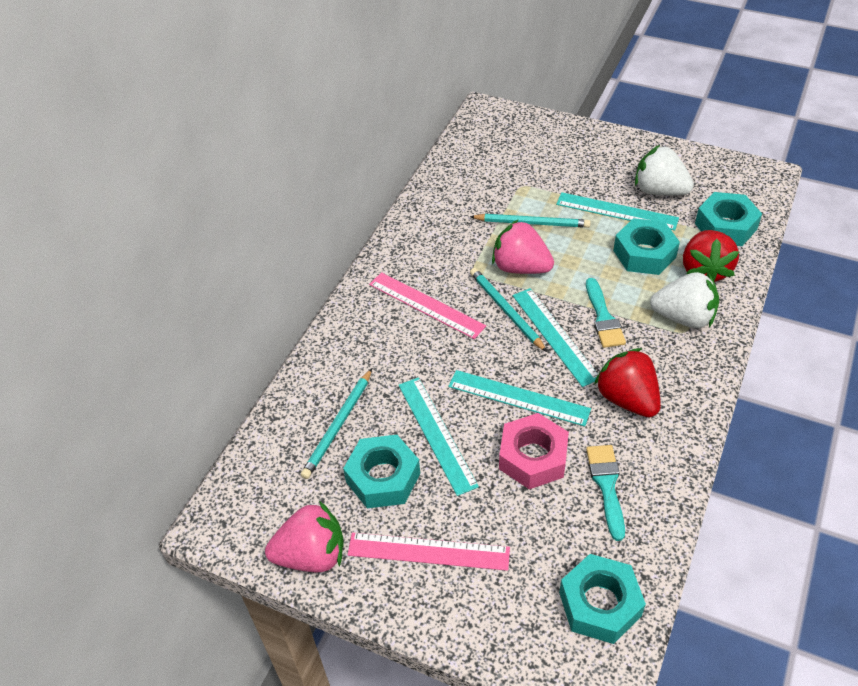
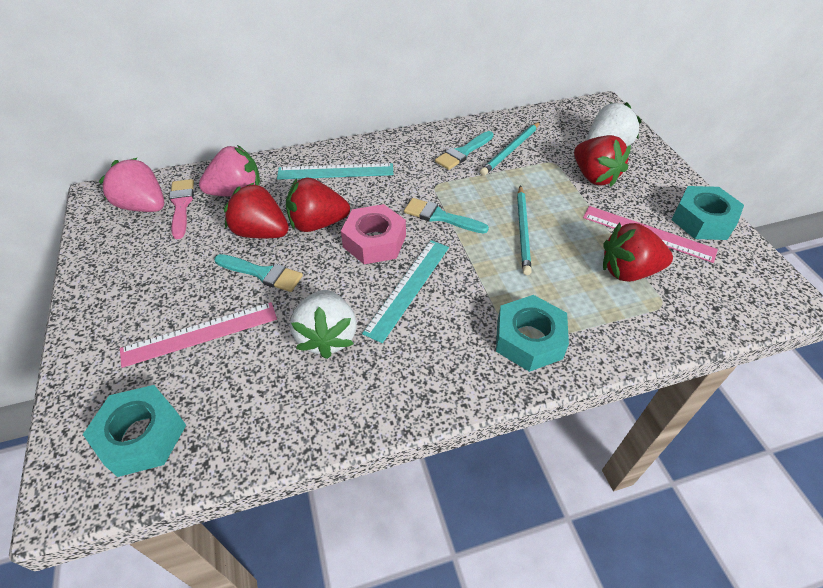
pink brush: none = 0 -> [169,179,194,239] = 1
red strawberry: [594,348,661,418] [683,230,740,282] = 2 -> [224,183,289,238] [286,177,350,232] [574,135,631,187] [603,223,673,282] = 4
turquoise brush: [586,278,626,348] [586,445,625,541] = 2 -> [214,254,303,292] [404,198,489,233] [435,131,494,170] = 3
turquoise nut: [343,435,420,508] [559,554,646,644] [613,218,680,275] [695,192,762,246] = 4 -> [83,385,186,477] [496,295,569,372] [671,186,744,240] = 3
turquoise pencil: [301,368,372,479] [470,214,591,228] [470,268,547,352] = 3 -> [480,122,540,176] [517,185,532,275] = 2
turquoise ruler: [399,377,479,496] [448,370,591,426] [513,288,598,387] [556,192,679,231] = 4 -> [277,163,393,180] [362,240,449,343] = 2

